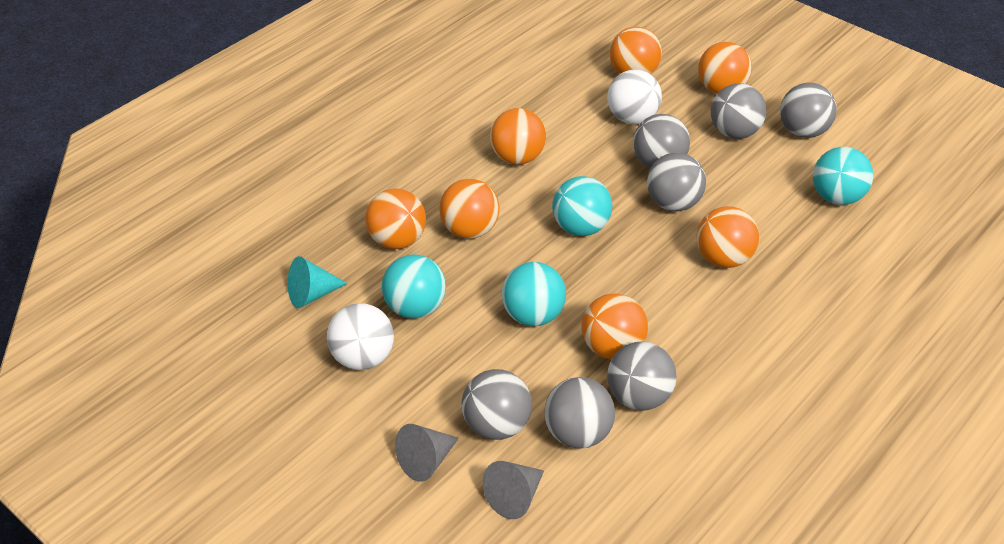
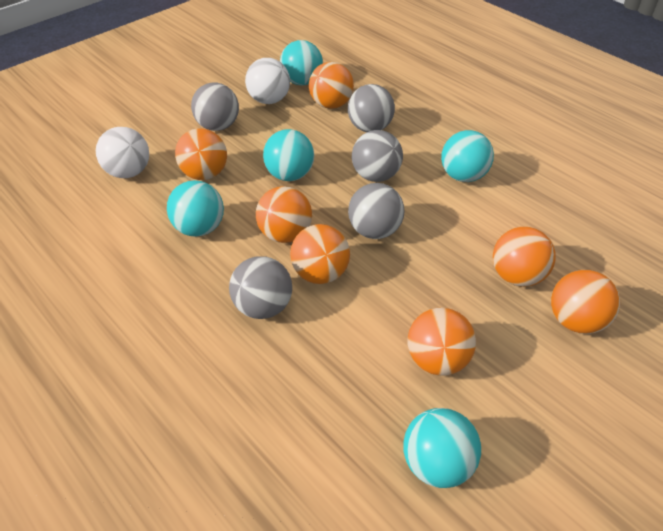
grey ball: [462,369,532,440] [544,377,615,449] [607,341,676,411] [633,114,690,168] [647,153,706,211] [711,84,767,139] [780,83,837,138] = 7 -> [191,83,239,131] [229,256,292,319] [348,84,395,132] [348,183,405,239] [352,130,403,182] = 5
grey cone: [395,424,459,482] [483,461,544,519] = 2 -> none = 0
turquoise ball: [382,254,446,319] [502,262,566,326] [552,176,612,236] [813,147,873,205] = 4 -> [167,180,224,237] [263,129,314,181] [280,40,323,85] [403,408,481,488] [441,130,494,182] = 5
turquoise cone: [288,256,348,308] = 1 -> none = 0

